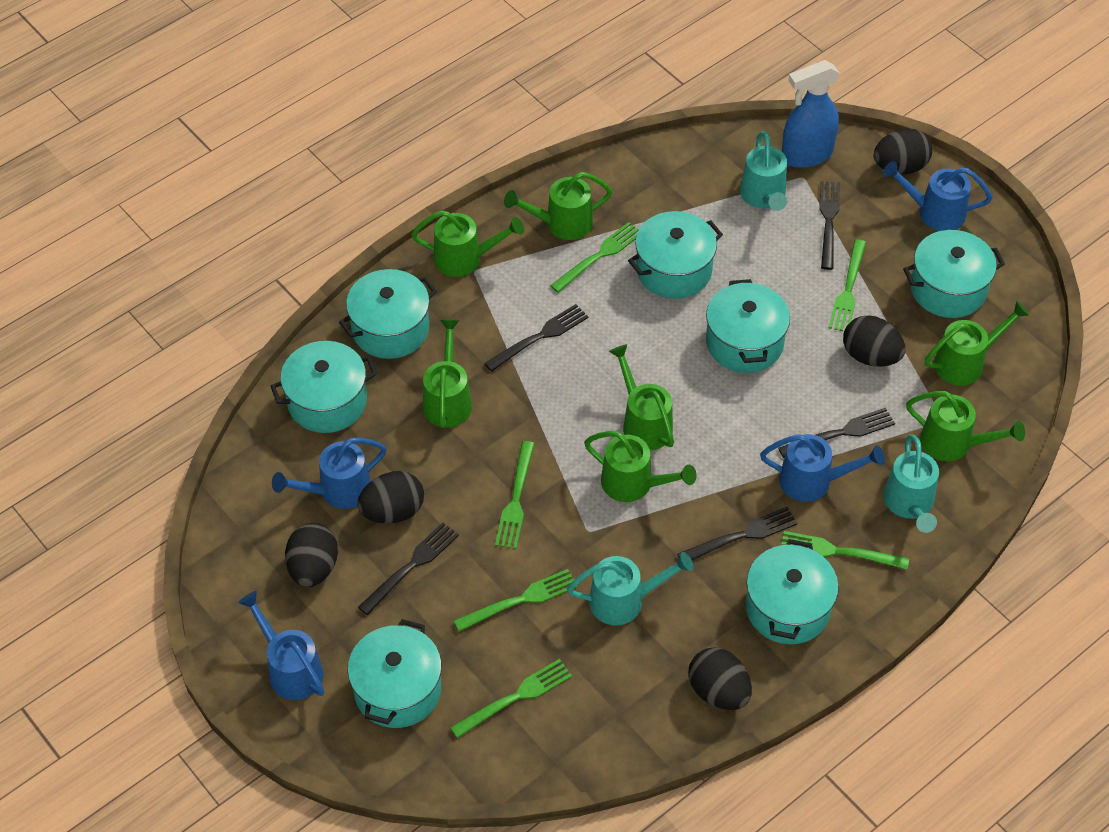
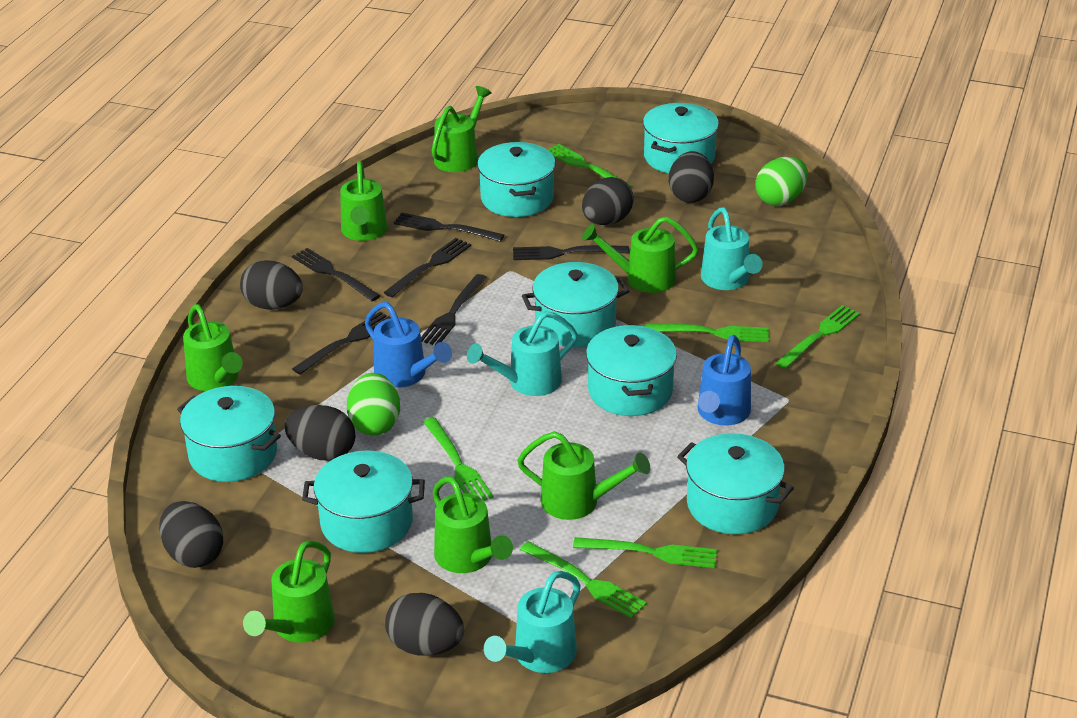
black egg: [285,523,338,587] [357,471,424,524] [688,647,752,710] [843,315,906,367] [874,128,932,174] = 5 -> [159,501,223,568] [240,260,303,310] [284,405,355,461] [385,593,464,656] [582,177,634,225] [669,151,714,203] = 6
black fork: [358,522,459,615] [484,304,588,372] [677,507,798,560] [778,407,895,458] [819,181,840,270] = 5 -> [292,248,381,301] [292,312,391,374] [383,238,471,297] [394,212,504,242] [421,274,487,345] [513,245,629,260] = 6
blue spray bottle: [782,60,840,168] = 1 -> none = 0
blue watering can: [238,591,324,700] [272,437,387,509] [760,434,885,502] [883,161,993,231] = 4 -> [365,302,452,388] [698,335,751,425] = 2
green egg: none = 0 -> [347,373,400,435] [755,157,808,206] = 2

